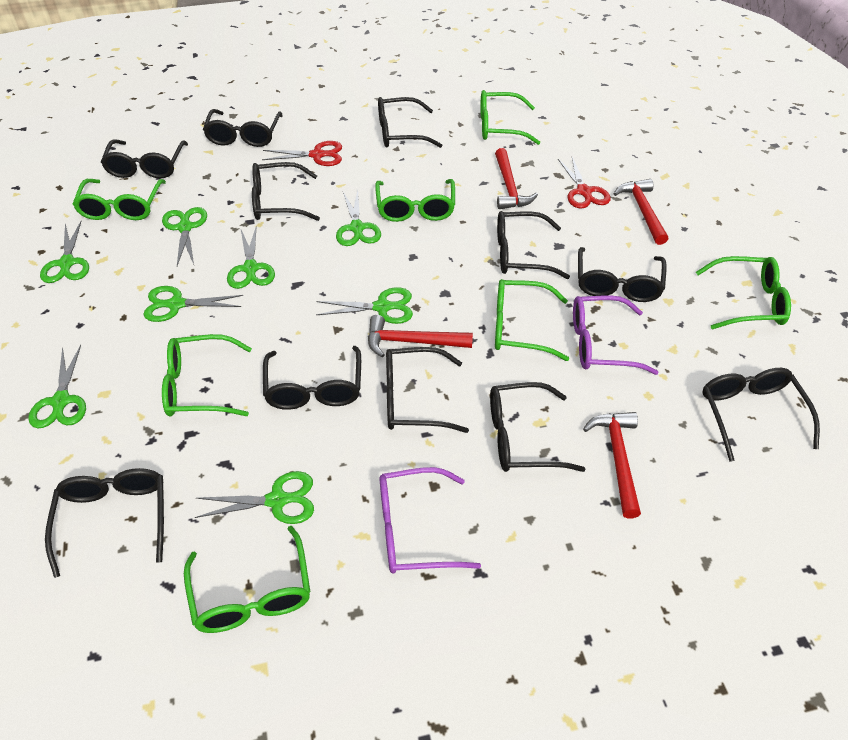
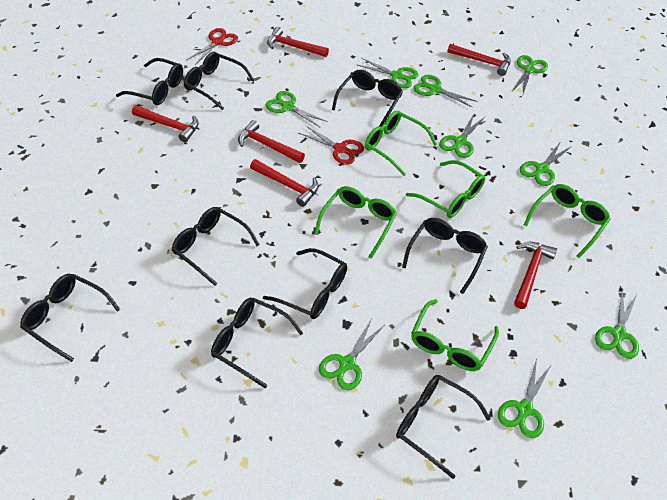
black glasses: [45,468,164,578] [101,139,188,178] [203,109,283,147] [252,162,320,221] [263,346,361,410] [378,97,443,148] [386,347,469,433] [490,382,585,472] [497,211,570,279] [578,247,667,302] [702,368,820,462] = 11 -> [20,274,120,362] [116,58,183,105] [172,207,260,286] [184,52,254,110] [211,298,303,388] [263,248,347,319] [332,70,403,127] [396,375,491,479] [402,218,488,294] = 9
green glasses: [73,179,166,220] [162,334,252,417] [184,526,310,633] [375,179,455,222] [480,90,540,145] [495,279,569,361] [696,256,791,329] = 7 -> [314,186,397,259] [365,110,437,176] [406,160,485,218] [411,299,499,371] [524,184,611,258] = 5
green scissors: [28,345,86,428] [40,221,89,283] [143,286,243,322] [162,207,207,266] [195,471,314,524] [227,226,275,289] [316,287,413,324] [336,190,381,246] = 8 -> [266,91,328,128] [319,319,384,390] [356,58,419,88] [413,75,477,108] [439,114,485,158] [498,358,552,438] [512,55,548,94] [520,141,572,186] [595,288,639,359] = 9
purple glasses: [379,467,481,574] [573,295,659,375] = 2 -> none = 0
red hammer: [368,315,473,357] [495,148,538,209] [583,412,641,518] [614,179,668,245] = 4 -> [132,105,199,142] [238,120,305,163] [250,159,319,207] [267,27,329,57] [447,44,511,76] [514,242,557,309] = 6

